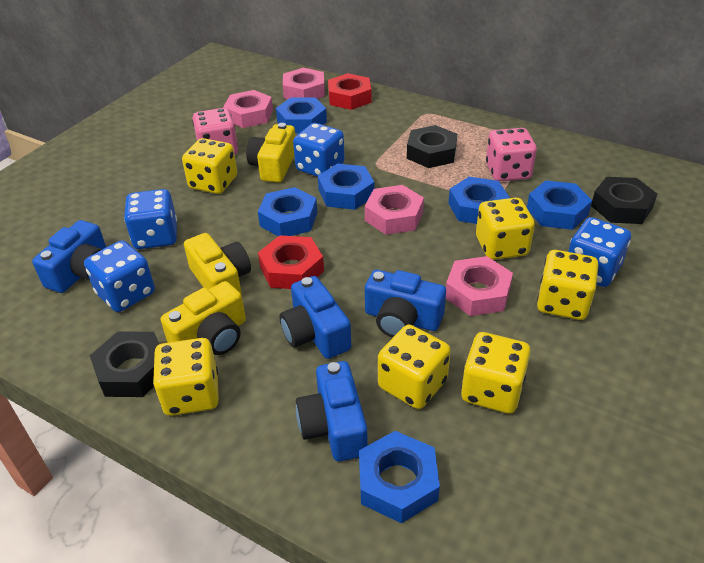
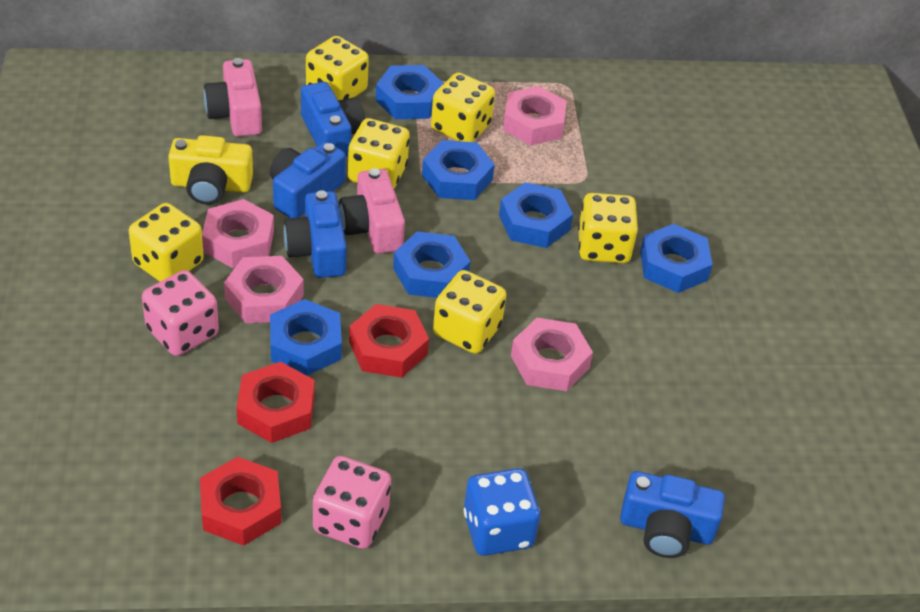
black nut: [90,331,159,397] [407,125,457,168] [591,177,657,224] = 3 -> none = 0
blue dice: [84,240,155,312] [124,189,177,249] [293,123,345,177] [568,217,631,287] = 4 -> [464,468,540,556] = 1
pink camera: none = 0 -> [204,58,262,137] [339,168,405,254] = 2
red nut: [258,235,324,289] [328,73,371,110] = 2 -> [200,457,281,546] [236,362,315,443] [349,304,429,378] = 3
yellow camera: [161,281,246,355] [184,233,251,296] [246,123,295,183] = 3 -> [168,135,253,205] = 1

